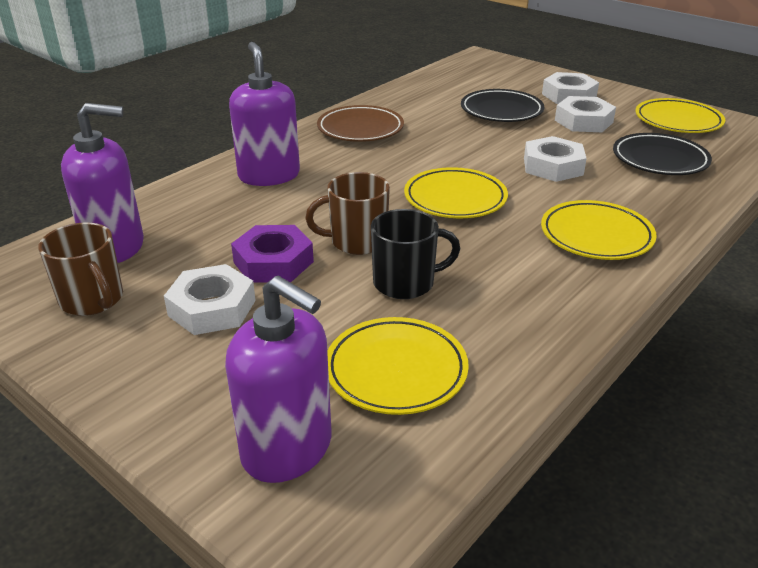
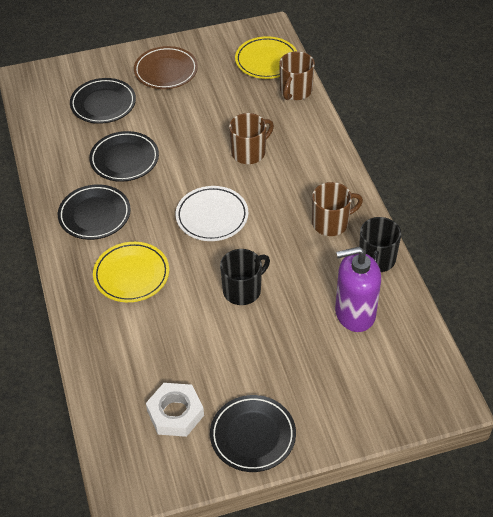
black mug: [371,209,460,299] = 1 -> [220,249,270,305] [359,217,401,272] = 2
black plate: [461,89,544,122] [613,133,712,175] = 2 -> [58,184,131,240] [70,78,136,124] [89,131,159,182] [210,395,296,472] = 4
brown mug: [38,222,123,316] [305,172,390,255] = 2 -> [229,113,274,164] [279,51,315,100] [312,182,363,236] = 3
purple nut: [231,225,314,283] = 1 -> none = 0
purple soap dispenser: [61,103,144,263] [225,276,332,483] [229,42,300,186] = 3 -> [335,247,381,332] = 1
white nut: [164,264,256,335] [524,136,587,182] [542,72,599,104] [555,96,616,132] = 4 -> [146,383,204,437] = 1
white plate: none = 0 -> [176,186,248,241] = 1
yellow plate: [327,317,469,415] [404,167,508,218] [541,200,657,260] [635,98,725,133] = 4 -> [93,242,169,302] [235,36,297,79] = 2

